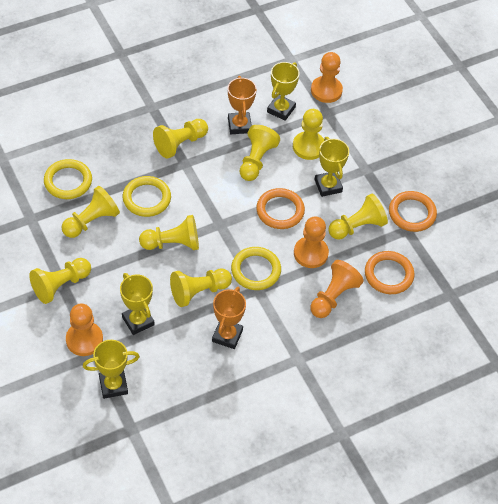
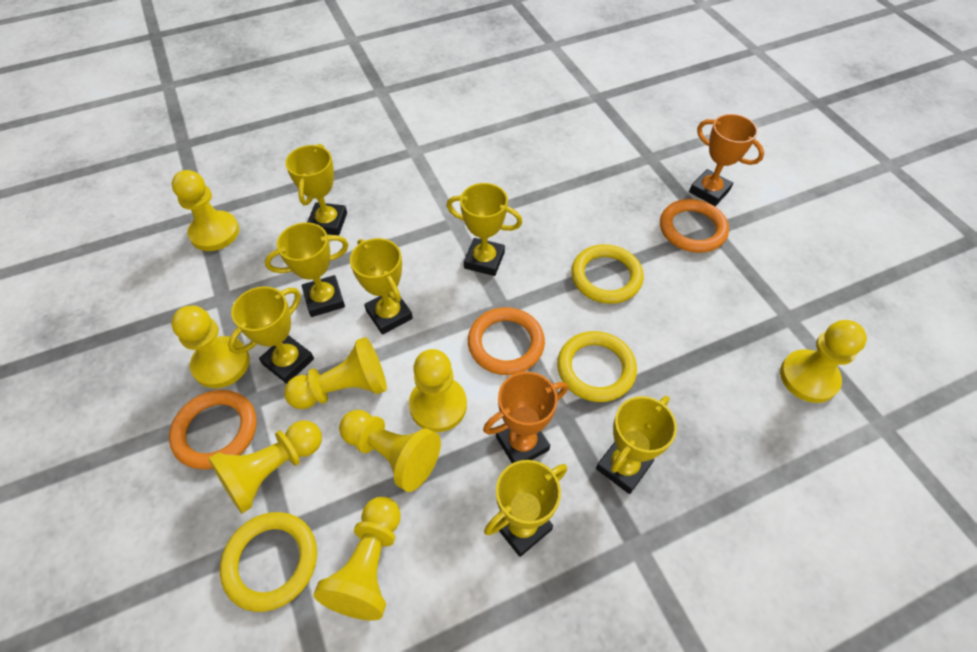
orange pawn: [66,304,103,356] [294,216,329,268] [311,52,343,103] [311,260,364,318] = 4 -> none = 0
yellow trophy: [83,340,140,399] [120,273,154,335] [267,62,300,121] [314,137,349,197] = 4 -> [228,286,314,384] [265,222,349,317] [285,144,347,235] [350,238,413,335] [447,183,522,276] [484,460,567,557] [596,396,677,494] = 7

